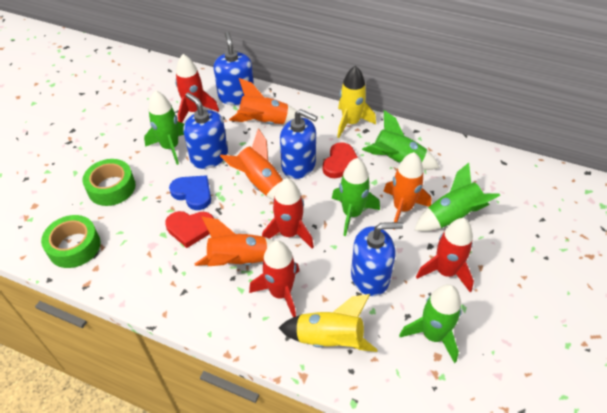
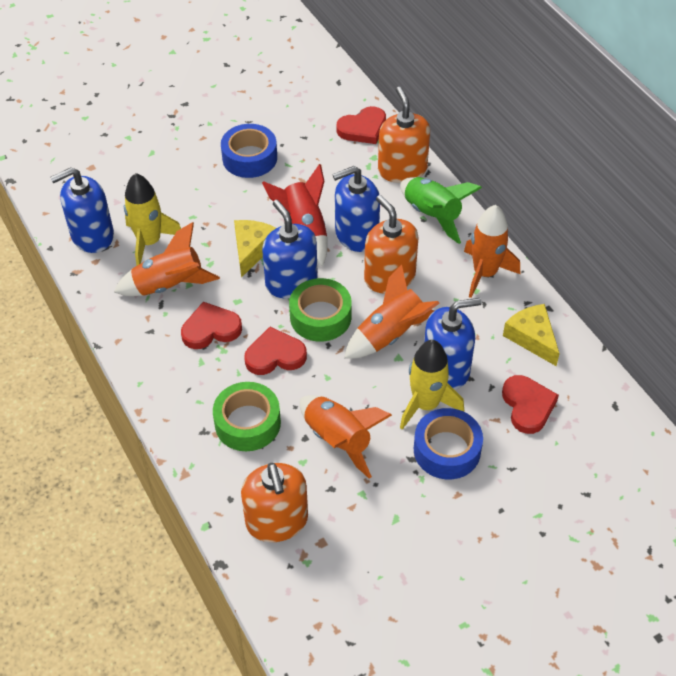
blue heart: [169,175,211,210] = 1 -> none = 0
blue tape: none = 0 -> [221,124,277,178] [414,408,483,480] = 2
green rocket: [144,90,184,165] [332,158,380,236] [362,110,440,170] [399,284,462,363] [415,163,500,231] = 5 -> [400,177,482,244] = 1
orange soap dispenser: none = 0 -> [241,463,308,542] [364,195,419,294] [378,87,430,183] = 3
red heart: [165,211,214,248] [323,142,358,178] = 2 -> [181,302,242,349] [244,327,307,375] [336,106,386,144] [502,375,559,434] = 4
red rocket: [175,54,219,123] [249,240,299,317] [262,178,314,249] [416,218,474,292] = 4 -> [262,164,328,266] = 1
yellow cheese: none = 0 -> [234,220,276,278] [503,304,560,366] = 2

